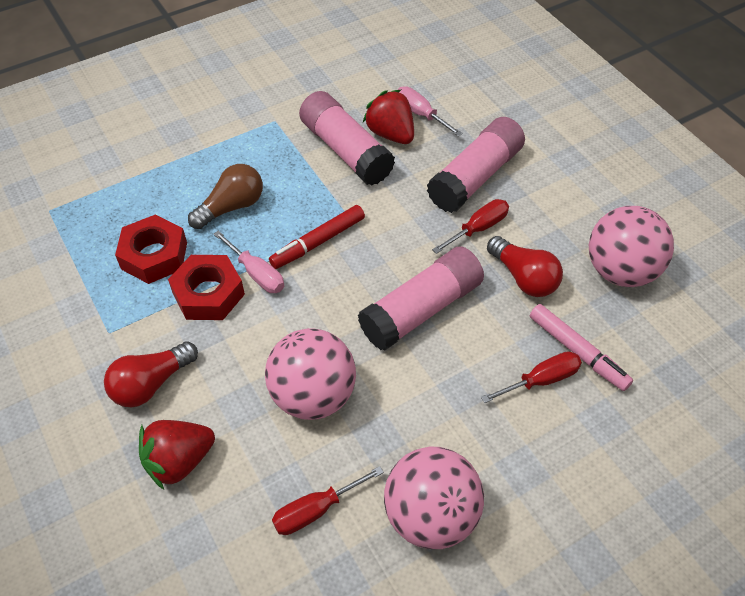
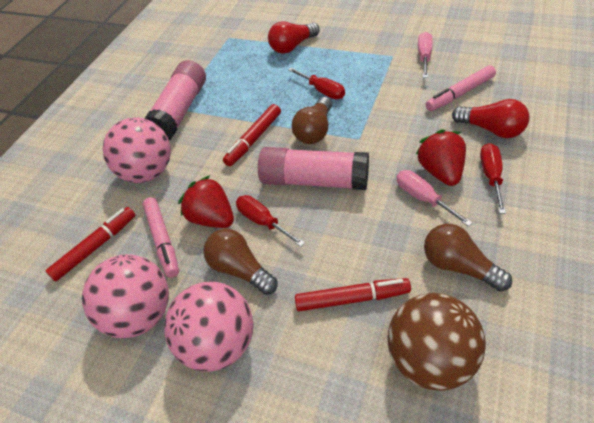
brown ball: none = 0 -> [387,293,486,391] = 1
brown light bulb: [188,164,263,229] = 1 -> [203,229,278,295] [292,97,332,144] [424,224,512,292] = 3
pink glue stick: [299,91,395,186] [358,246,484,351] [427,117,525,213] = 3 -> [145,60,206,140] [258,147,369,190] = 2
pink marker: [530,304,633,391] = 1 -> [143,197,179,278] [426,65,496,111] = 2
red marker: [269,205,365,269] = 1 -> [46,207,135,281] [223,104,281,166] [295,278,411,311] = 3
red nut: [115,214,187,284] [168,255,245,320] = 2 -> none = 0

